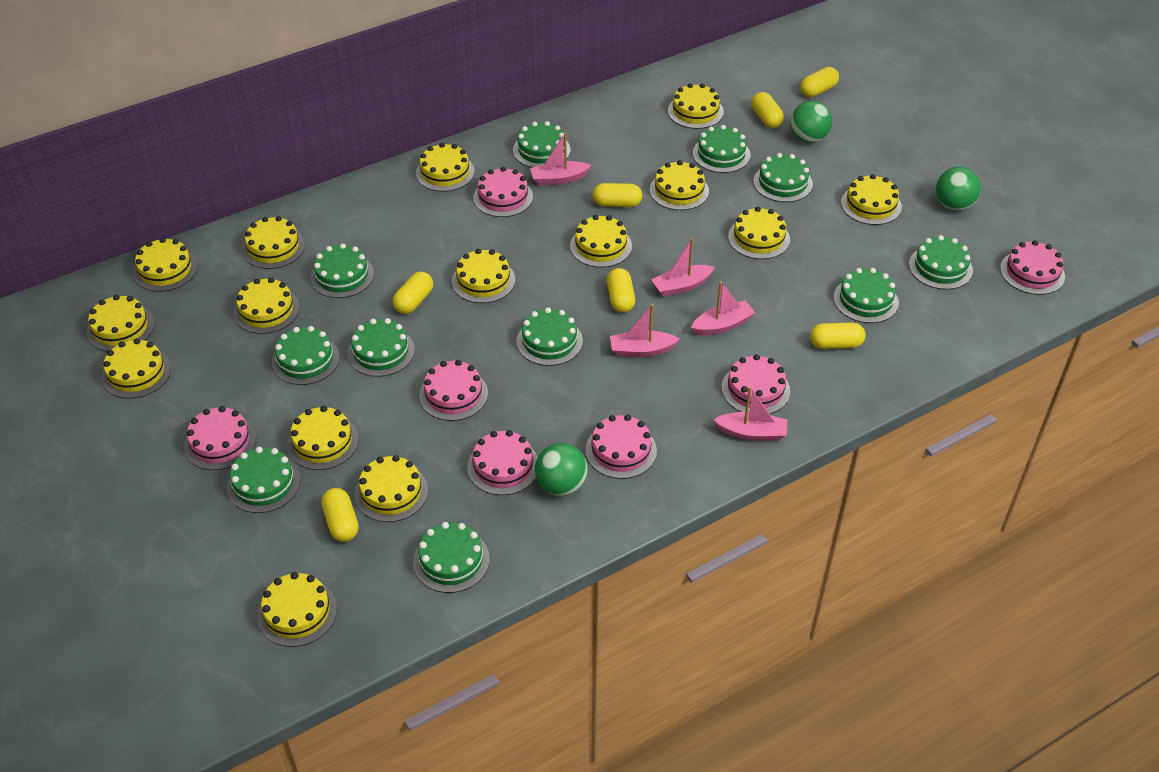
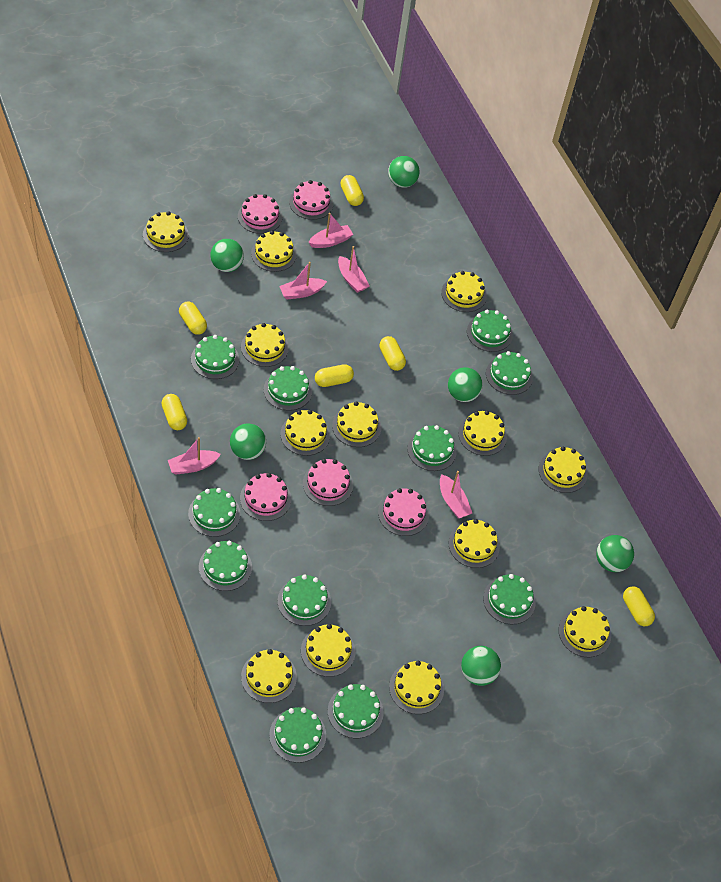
green ball: [535,443,588,496] [790,101,832,143] [936,167,981,211] = 3 -> [210,239,244,272] [230,424,266,460] [388,156,420,188] [448,367,483,402] [461,646,501,686] [596,535,634,572] = 6
pink cake: [184,406,256,470] [419,360,488,421] [467,430,538,495] [473,167,533,217] [586,415,657,479] [721,354,790,414] [1000,240,1065,295] = 7 -> [238,194,282,234] [240,473,291,521] [289,180,333,220] [303,459,353,506] [378,488,429,536] = 5
yellow cake: [87,295,154,352] [102,338,171,399] [133,237,198,292] [234,277,299,334] [242,216,305,269] [257,572,337,647] [287,406,358,470] [354,455,428,522] [416,143,474,192] [452,249,515,303] [570,215,632,267] [650,160,709,210] [668,83,724,129] [728,207,790,259] [841,174,902,225] = 15 -> [143,212,189,252] [241,323,289,367] [241,649,297,703] [251,231,297,272] [280,410,330,456] [301,624,355,677] [332,401,381,447] [389,661,444,714] [441,271,487,312] [449,519,500,568] [458,410,507,456] [539,446,588,493] [558,606,611,657] = 13
yellow capsule: [321,488,359,542] [392,271,433,314] [593,183,642,207] [607,268,635,313] [751,92,784,128] [800,67,839,97] [810,322,866,349] = 7 -> [161,394,187,430] [179,302,207,335] [315,364,354,387] [341,175,364,206] [379,336,406,371] [623,586,655,626] = 6

